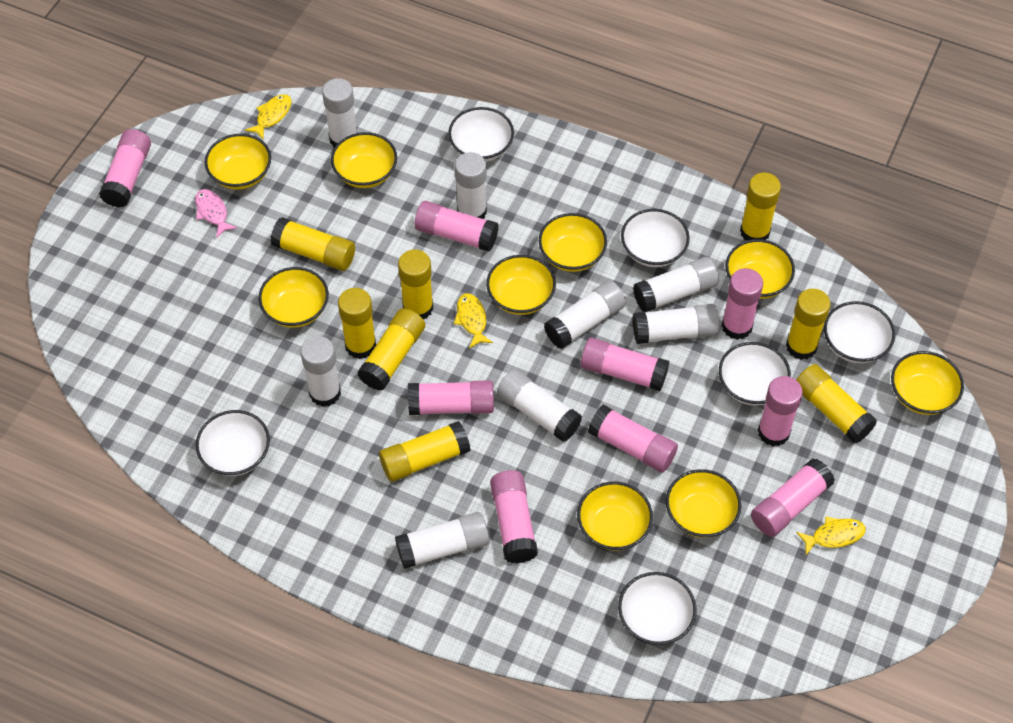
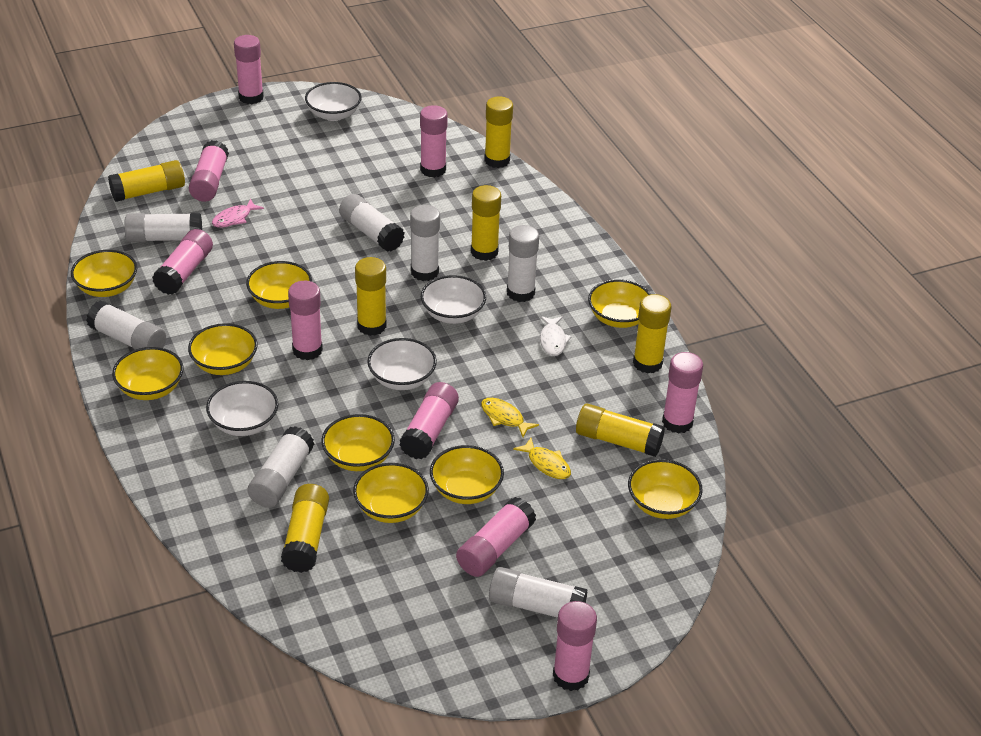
white bowl: [196,410,270,476] [448,107,514,162] [618,572,697,645] [621,209,690,267] [719,342,791,406] [824,301,895,363] = 6 -> [206,381,278,436] [305,82,361,121] [367,338,437,390] [421,275,486,324] = 4
white fish: none = 0 -> [540,316,572,356] = 1
white glue stick: [300,336,341,407] [322,78,357,148] [395,512,489,569] [455,152,487,219] [497,369,582,442] [544,280,626,349] [633,257,719,312] [633,304,720,344] = 8 -> [86,300,166,350] [124,213,202,242] [248,426,314,508] [339,194,405,252] [410,205,440,281] [489,567,587,618] [507,225,539,302] = 7
yellow fish: [245,94,292,139] [454,293,493,348] [796,516,866,555] = 3 -> [481,398,539,437] [513,438,571,479] = 2
yellow glue stick: [270,217,355,271] [338,288,376,359] [357,308,425,391] [379,421,471,482] [398,249,433,319] [740,173,781,240] [786,288,831,360] [796,364,877,444] = 8 -> [108,160,185,202] [281,484,329,573] [355,257,387,336] [471,185,501,261] [484,97,513,168] [576,403,665,457] [633,294,671,373] = 7

